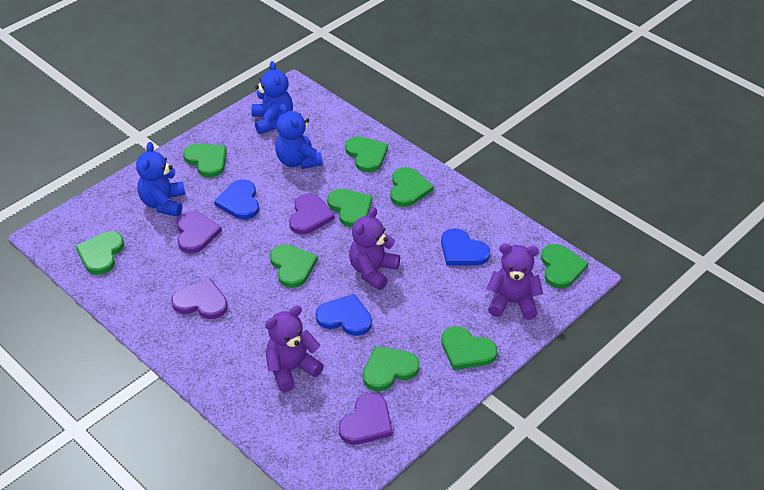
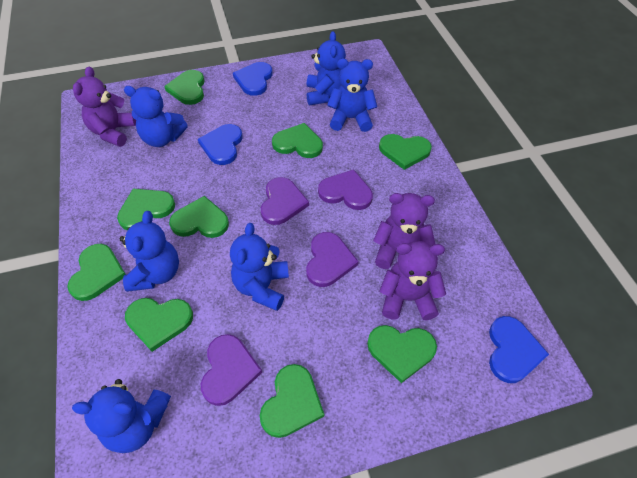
blue teddy bear: [136,142,185,217] [251,61,293,134] [275,104,323,169] = 3 -> [72,379,171,453] [120,211,179,292] [124,86,188,147] [230,223,289,311] [306,31,346,105] [327,58,377,132] = 6

